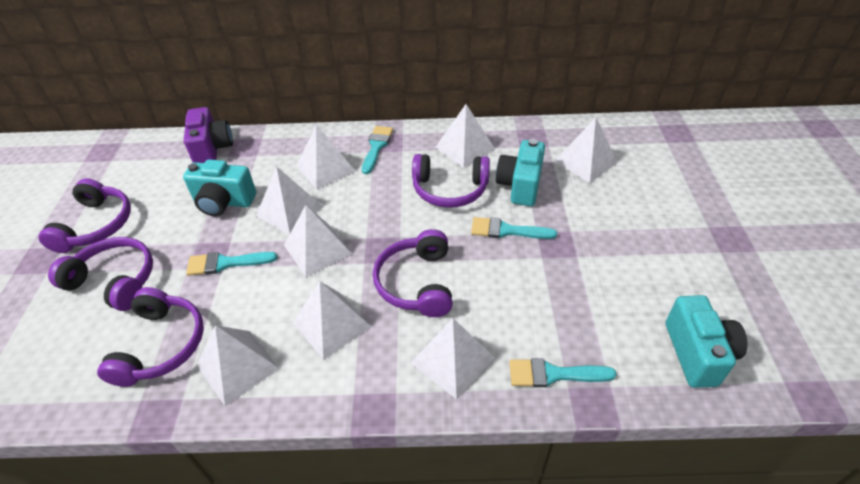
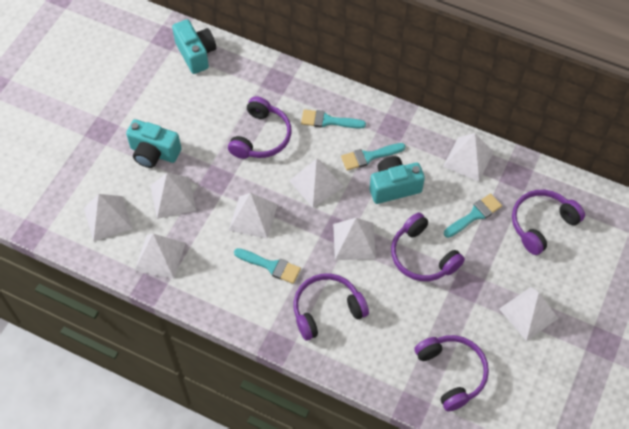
purple camera: [184,107,233,163] = 1 -> none = 0

